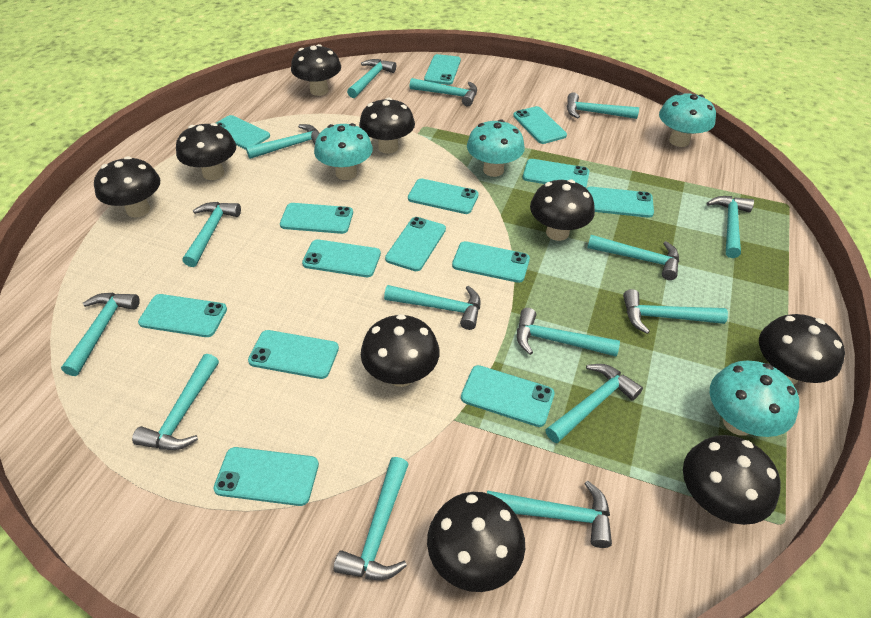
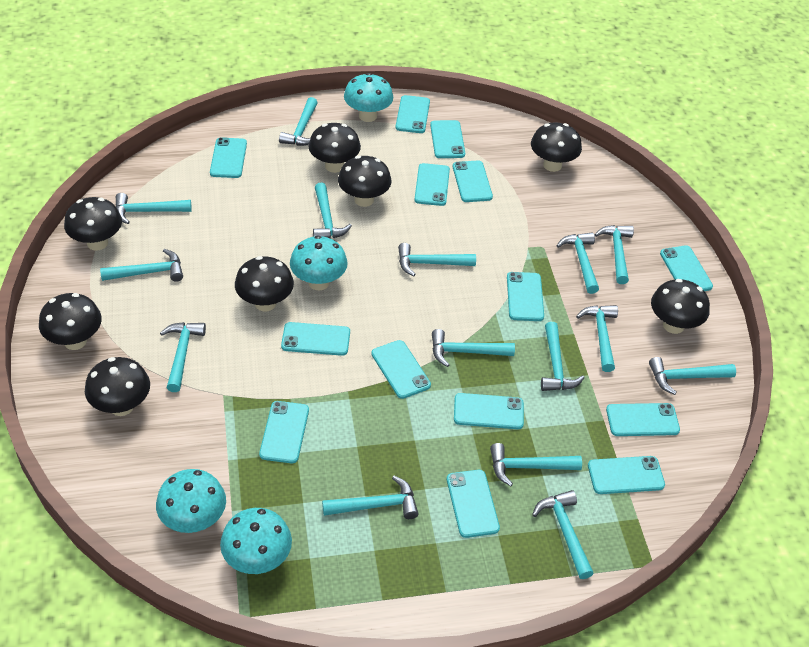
black mushroom: [94,156,160,218] [176,123,236,180] [291,44,341,96] [359,98,415,154] [361,314,440,387] [427,492,525,592] [530,179,595,241] [683,435,780,525] [759,314,845,385] = 9 -> [39,293,102,350] [64,197,122,250] [85,357,150,416] [235,256,294,312] [309,123,361,173] [338,156,391,207] [531,122,582,172] [651,279,710,334] = 8

